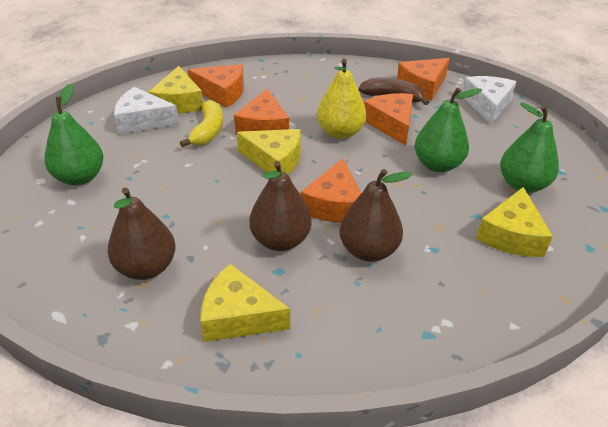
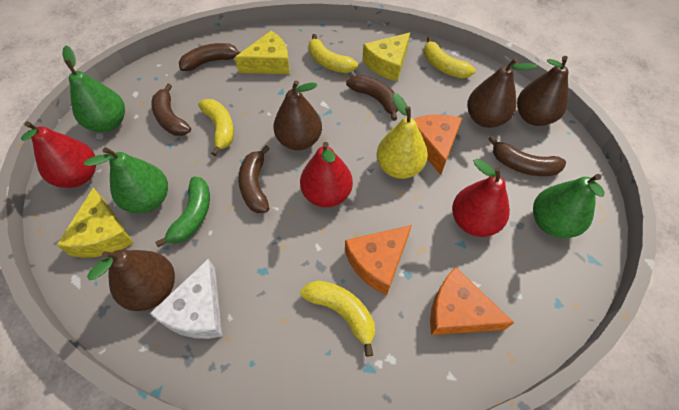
brown banana: [359,77,429,105] = 1 -> [151,83,191,136] [179,43,241,71] [238,145,270,213] [346,75,398,121] [489,136,566,176] = 5
brown pear: [107,187,176,280] [249,161,311,251] [339,169,412,262] = 3 -> [87,250,175,311] [273,80,322,150] [467,58,537,128] [517,56,568,126] = 4
green banana: none = 0 -> [155,177,210,247] = 1
orange cheese: [187,64,244,107] [234,88,289,135] [301,158,361,223] [364,93,413,145] [397,58,450,101] = 5 -> [345,225,412,295] [414,114,462,175] [430,267,514,335] = 3
red pear: none = 0 -> [21,121,96,188] [300,142,353,207] [452,159,510,237] = 3
white cheese: [114,87,179,134] [462,76,517,125] = 2 -> [150,259,222,339] = 1
yellow banana: [180,100,223,147] = 1 -> [198,99,234,156] [300,281,375,357] [309,34,358,73] [424,37,476,78] = 4
yellow cheese: [148,66,203,113] [200,264,290,342] [237,129,301,175] [476,187,553,257] = 4 -> [57,188,133,258] [235,31,290,74] [362,33,410,81] = 3

